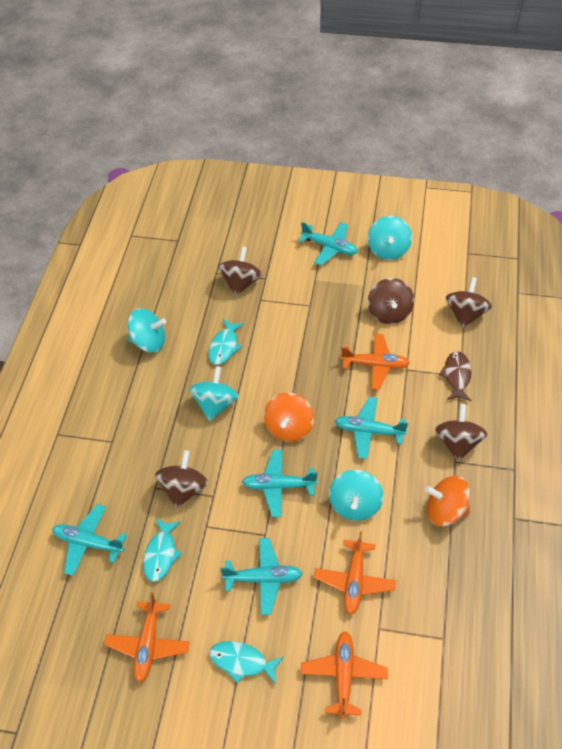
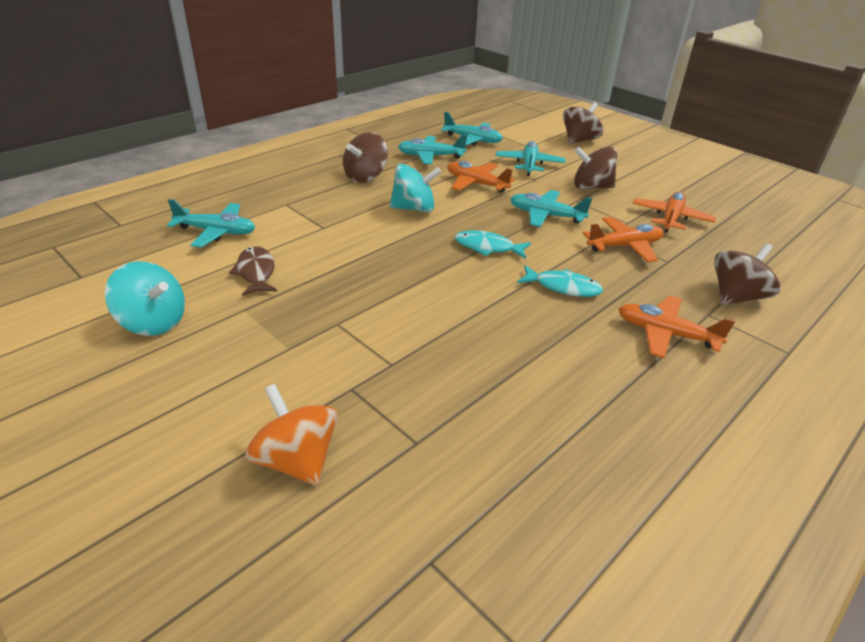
brown spinning top: [155,450,208,509] [218,246,262,297] [368,278,414,324] [435,404,487,462] [445,277,492,329] = 5 -> [343,132,388,183] [563,102,603,144] [574,146,618,189] [714,243,781,306] = 4
orange spinning top: [264,392,314,442] [425,476,470,526] = 2 -> [245,384,338,486] = 1
turquoise fish: [143,518,182,582] [208,319,244,365] [210,641,284,684] = 3 -> [455,230,531,259] [517,265,603,297] = 2
turquoise spinning top: [128,308,166,353] [189,366,239,421] [329,470,383,521] [368,216,412,260] = 4 -> [105,261,185,336] [390,164,441,213] = 2

